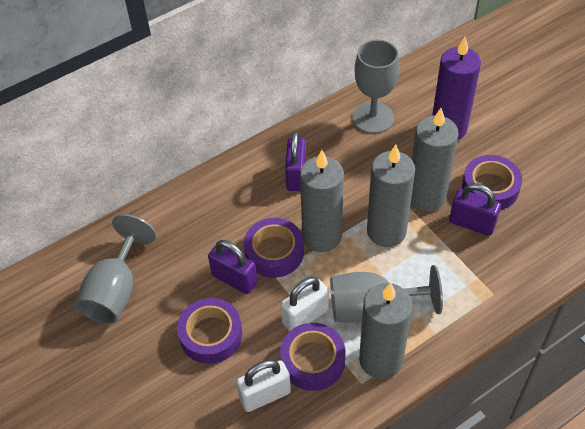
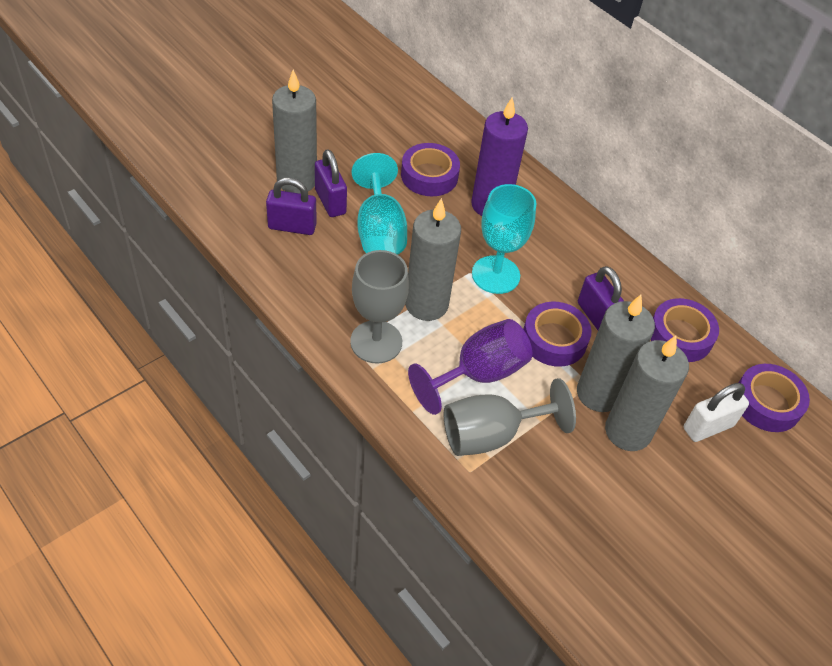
grey goblet: [75,214,157,324] [330,265,443,323] [353,39,399,134] = 3 -> [350,250,409,364] [444,378,576,456] = 2
purple goblet: none = 0 -> [408,319,532,415] = 1
turquoise goblet: none = 0 -> [352,153,407,255] [472,184,536,294] = 2
white padlock: [236,359,291,412] [281,277,329,331] = 2 -> [684,383,749,442] = 1

